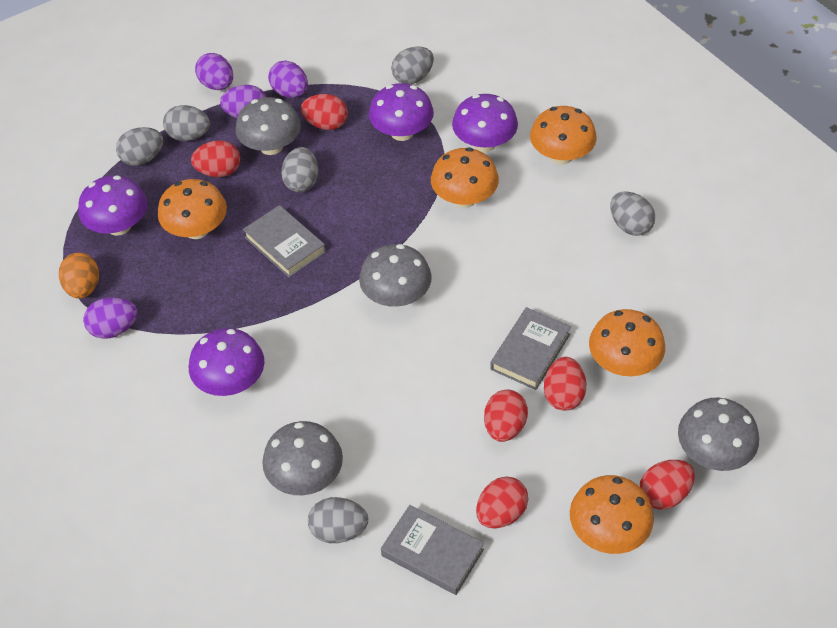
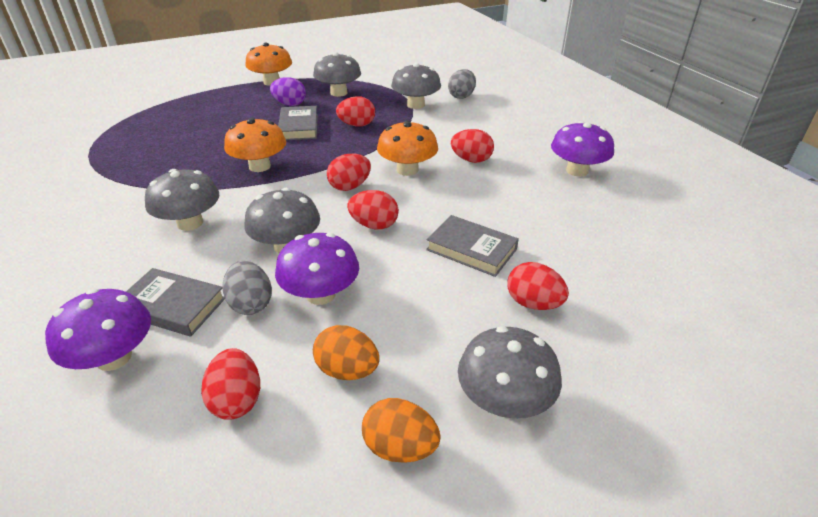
grey egg: [116,127,164,166] [163,105,210,141] [281,147,318,192] [308,497,368,543] [391,47,434,84] [610,191,655,236] = 6 -> [223,261,272,315] [448,69,476,99] = 2
grey mushroom: [235,97,301,155] [262,421,343,495] [359,244,432,307] [678,397,759,471] = 4 -> [145,169,219,231] [244,188,320,253] [313,52,361,97] [391,63,441,109] [458,326,562,419] = 5
orange egg: [59,253,99,299] = 1 -> [313,325,379,380] [362,398,441,463] = 2
orange mushroom: [158,179,227,239] [431,148,499,208] [530,106,597,165] [570,475,654,554] [589,309,665,376] = 5 -> [224,118,286,172] [245,43,292,86] [377,120,438,176] = 3
purple egg: [83,297,138,339] [195,53,233,90] [220,85,266,118] [268,61,308,98] = 4 -> [270,77,306,106] = 1
purple mushroom: [78,175,147,236] [189,328,264,396] [369,83,434,141] [452,94,518,152] = 4 -> [45,289,151,371] [275,233,359,305] [551,121,614,177] = 3

